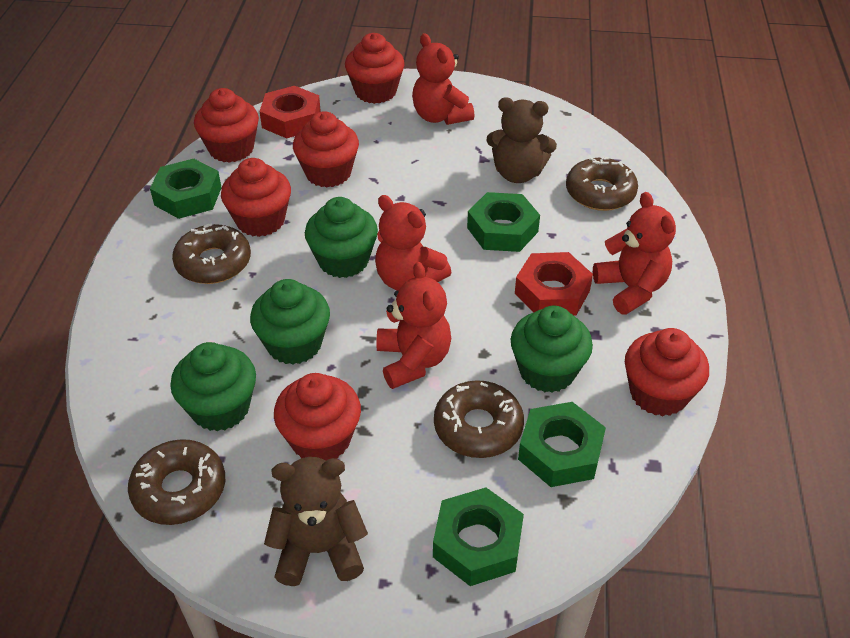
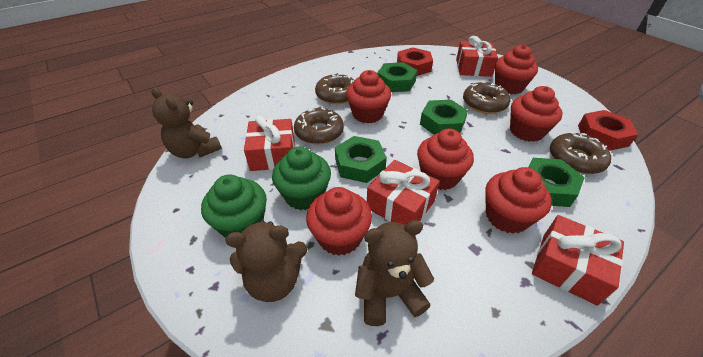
brown teddy bear: [264,457,368,586] [486,97,557,183] = 2 -> [151,88,222,158] [225,220,307,302] [355,220,434,326] = 3
green cupcake: [170,342,256,431] [250,279,330,365] [305,197,378,278] [511,306,593,393] = 4 -> [201,175,267,238] [272,146,331,210] = 2
red gift: none = 0 -> [244,116,295,171] [367,160,440,225] [456,36,498,77] [532,215,624,305] = 4
red teddy bear: [375,195,452,291] [376,262,451,389] [412,33,474,125] [593,192,676,315] = 4 -> none = 0

